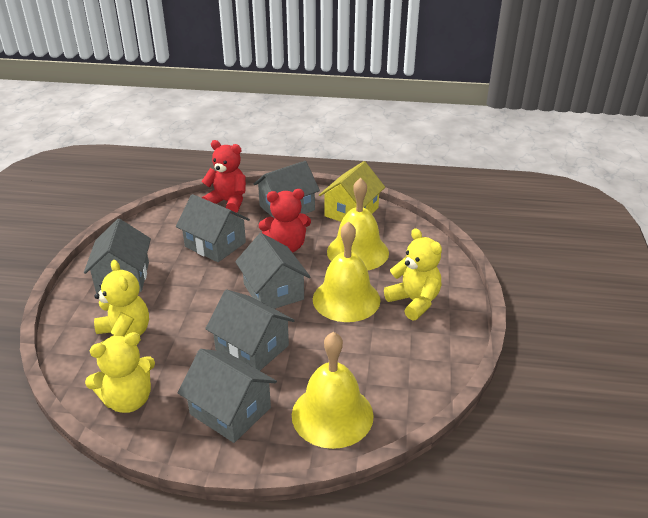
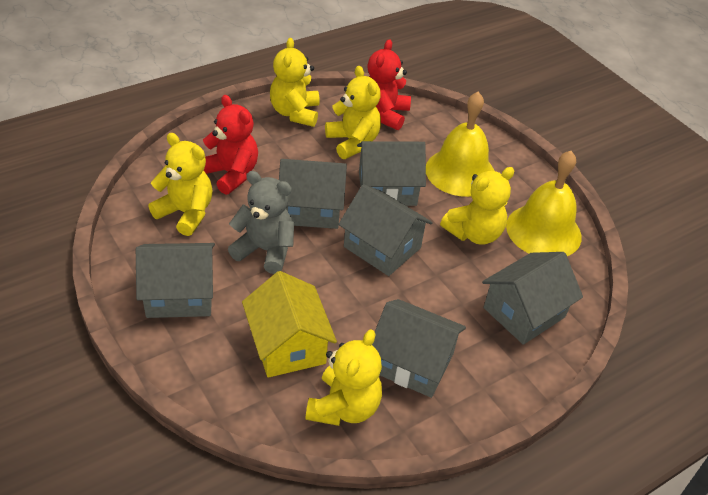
grey teddy bear: none = 0 -> [228,171,294,274] = 1
yellow bell: [292,332,374,449] [313,221,380,322] [327,178,389,270] = 3 -> [426,92,494,197] [506,151,582,256] = 2
yellow teddy bear: [85,332,155,413] [94,260,149,343] [384,228,442,320] = 3 -> [148,133,213,236] [270,38,320,127] [305,329,382,426] [325,66,381,159] [440,167,515,245] = 5

